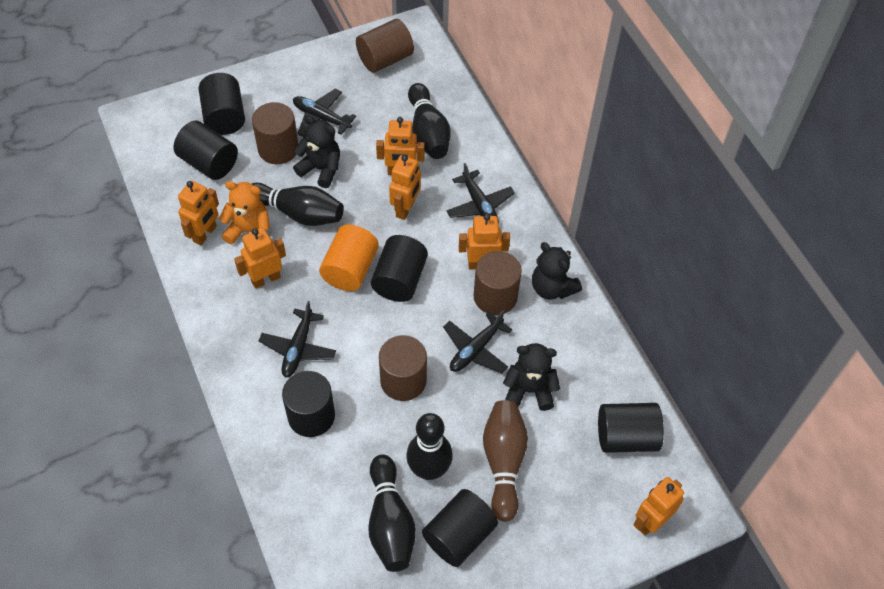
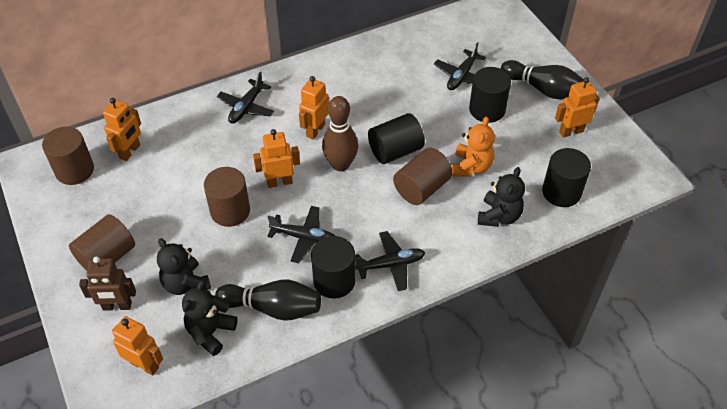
black bowling pin: [252,183,344,226] [368,454,416,572] [407,413,453,480] [408,83,451,159] = 4 -> [215,279,321,321] [501,60,584,99] = 2
black cylinder: [174,121,238,180] [199,73,245,135] [282,371,335,437] [371,235,428,302] [422,489,498,567] [598,403,664,453] = 6 -> [311,236,356,299] [368,113,425,164] [469,67,511,123] [542,148,591,207] = 4
brown robot: none = 0 -> [79,256,136,311] = 1
orange cylinder: [319,224,379,291] = 1 -> none = 0
orange robot: [178,181,219,246] [234,228,286,289] [376,117,425,175] [389,155,421,220] [459,214,510,270] [633,477,684,536] = 6 -> [103,98,141,161] [112,316,163,376] [253,129,300,188] [299,76,329,140] [555,77,599,138] = 5

